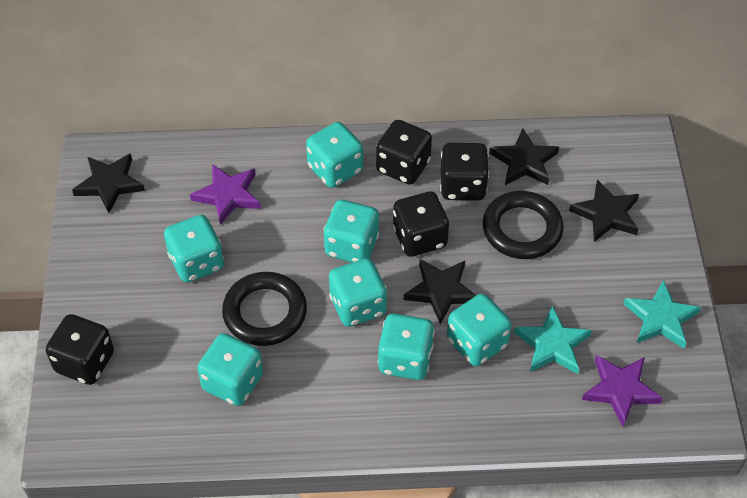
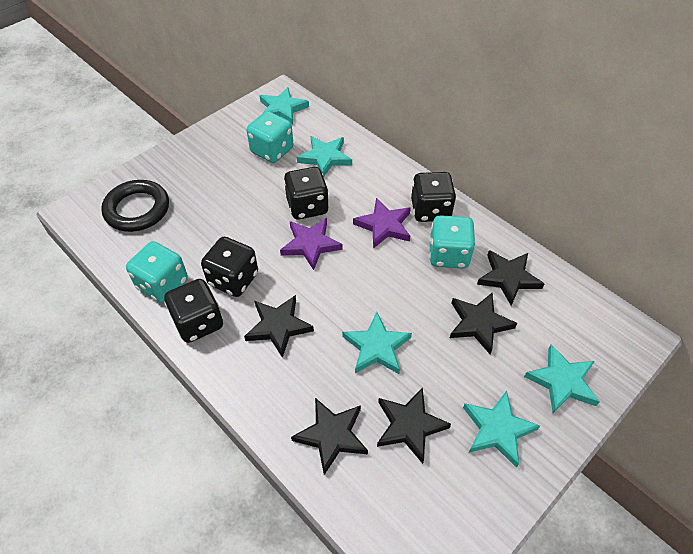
black ring: [222,272,307,346] [483,191,564,259] = 2 -> [101,180,169,232] = 1
black star: [72,153,145,213] [404,259,476,325] [489,128,559,185] [569,179,639,242] = 4 -> [244,295,314,358] [291,398,368,475] [377,387,451,464] [450,293,517,354] [477,250,545,306] = 5
turquoise dice: [164,215,224,283] [197,333,263,406] [306,122,363,188] [323,200,379,262] [329,258,387,327] [378,313,435,380] [447,294,512,366] = 7 -> [126,241,188,303] [247,111,293,163] [429,215,476,268] = 3
turquoise star: [514,305,592,374] [623,280,701,349] = 2 -> [259,87,309,125] [297,136,352,178] [342,312,412,374] [463,390,540,468] [524,344,600,413] = 5

